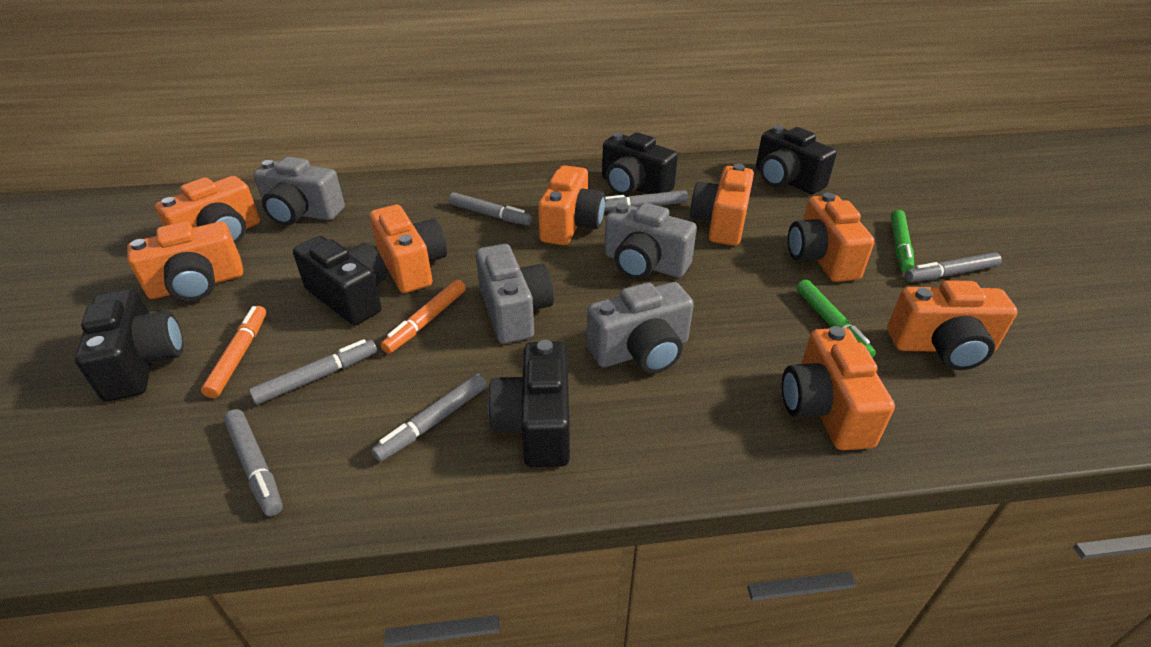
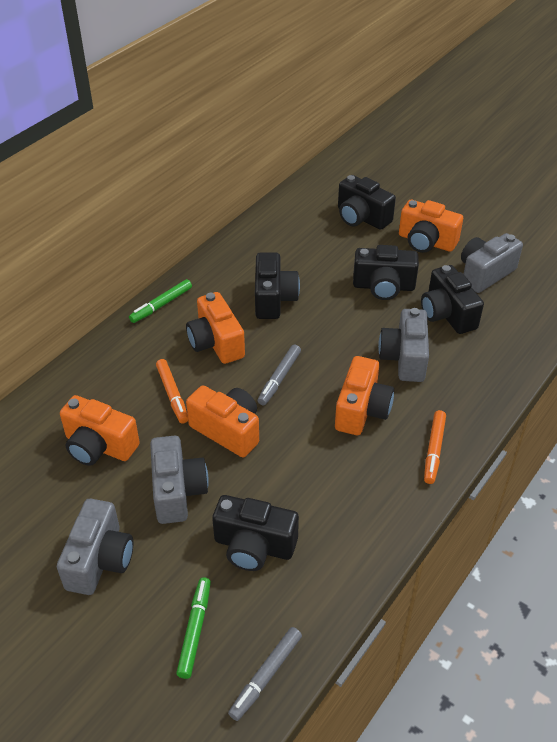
grey marker: [224,409,283,516] [249,339,377,405] [371,374,487,462] [449,192,532,226] [605,190,688,211] [905,252,1002,282] = 6 -> [228,627,302,721] [257,344,301,405] = 2
orange camera: [127,221,243,301] [155,176,260,244] [370,205,447,293] [538,165,605,245] [690,164,754,246] [782,326,895,450] [788,193,875,282] [887,280,1018,370] = 8 -> [60,395,140,466] [186,292,245,364] [186,385,259,457] [335,356,394,435] [399,200,463,253] = 5

